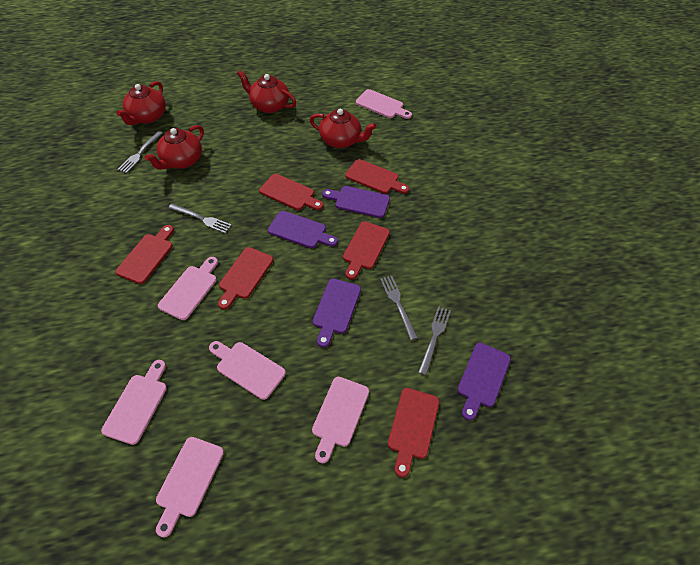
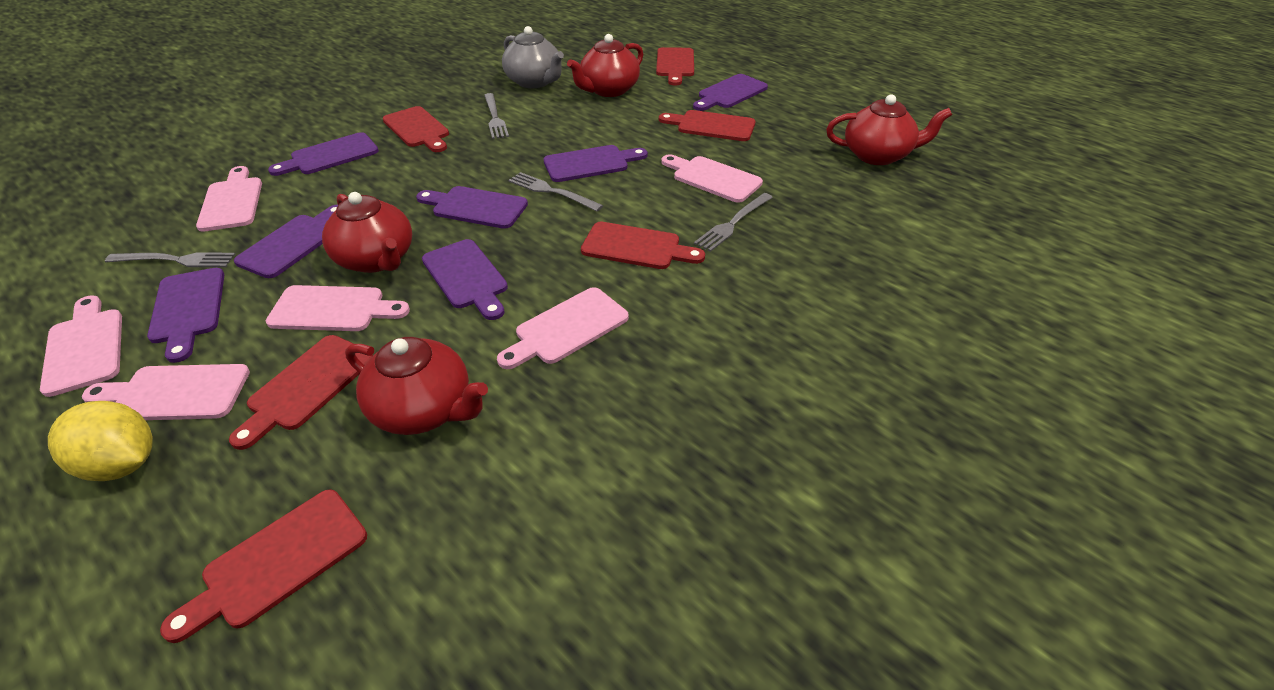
grey teapot: none = 0 -> [502,26,564,88] = 1
purple cutting board: [268,211,338,248] [313,279,361,348] [322,186,390,218] [457,343,511,421] = 4 -> [147,268,224,363] [234,205,338,278] [268,132,379,176] [416,186,528,229] [422,239,508,320] [543,145,648,182] [693,74,768,111] = 7
yellow lemon: none = 0 -> [48,401,153,481] = 1

